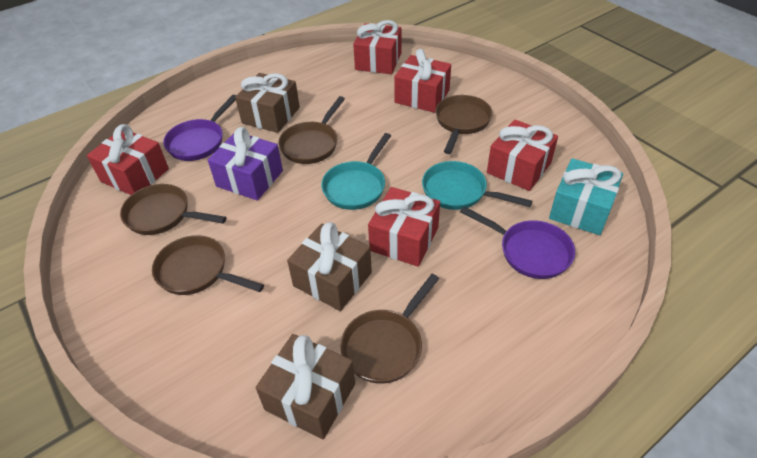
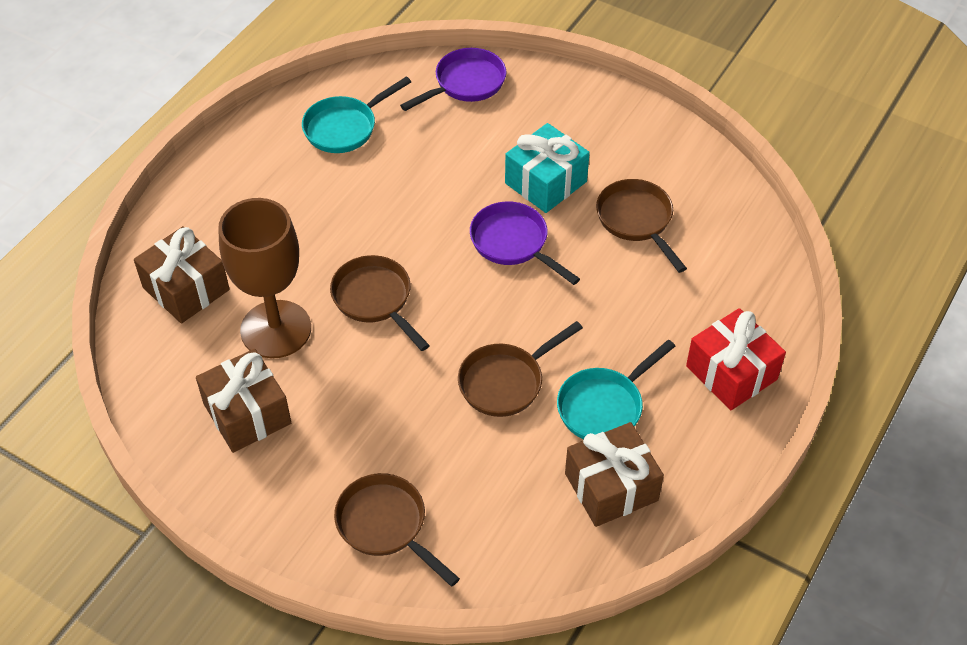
brown goblet: none = 0 -> [218,198,311,358] = 1
brown pan: [120,184,227,235] [152,235,264,295] [278,96,345,164] [340,274,439,384] [435,95,493,154] = 5 -> [330,255,430,351] [334,473,460,586] [458,321,583,417] [596,179,687,273] = 4
purple gift: [208,127,283,201] = 1 -> none = 0
red gift: [87,124,169,195] [353,20,402,74] [368,187,440,267] [394,49,451,113] [487,119,558,191] = 5 -> [686,308,786,410] = 1

